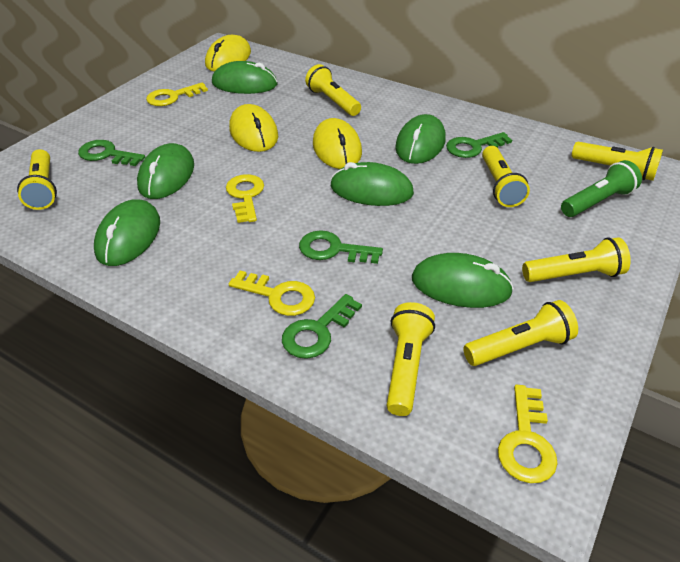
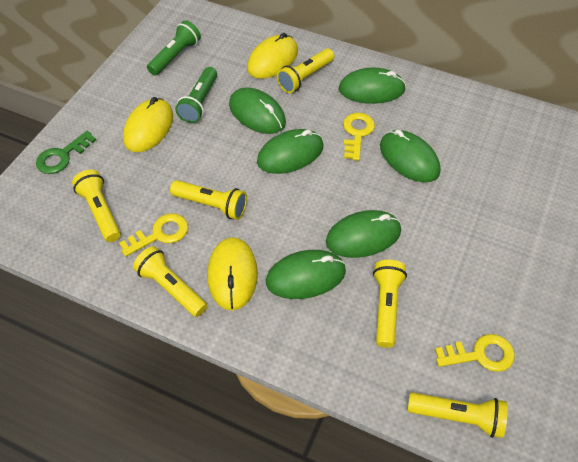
green flashlight: [561,160,642,217] = 1 -> [147,20,201,75] [175,67,217,123] = 2
green key: [78,140,145,166] [282,294,362,359] [299,230,383,264] [446,132,512,158] = 4 -> [36,131,96,174] = 1
yellow flashlight: [17,149,57,210] [305,64,361,116] [387,302,435,416] [463,300,578,366] [482,146,530,207] [522,237,631,282] [572,142,663,181] = 7 -> [72,170,121,242] [133,246,207,317] [170,180,247,220] [277,49,334,93] [373,260,407,348] [408,392,508,438] = 6
yellow key: [146,83,208,106] [226,174,264,223] [229,270,315,316] [498,385,558,483] = 4 -> [119,213,188,257] [343,113,375,161] [435,334,515,372] = 3

